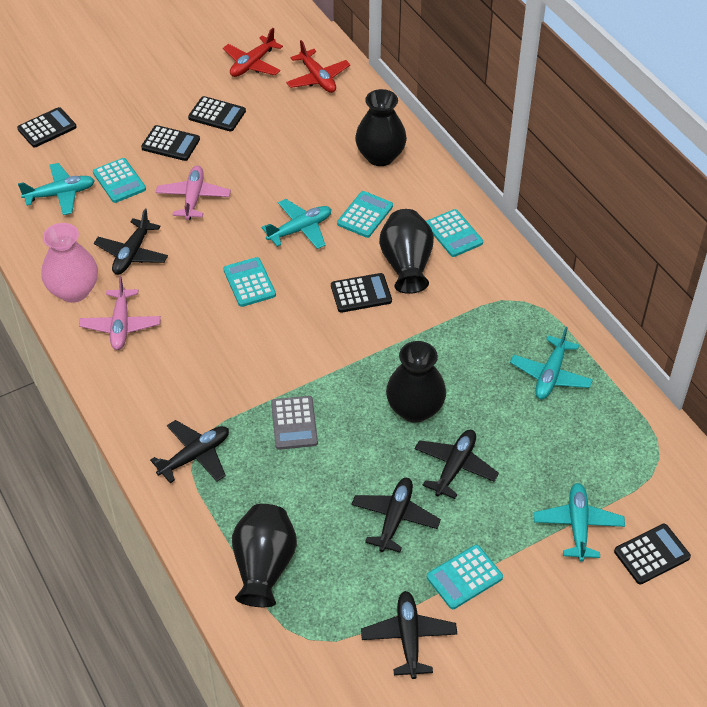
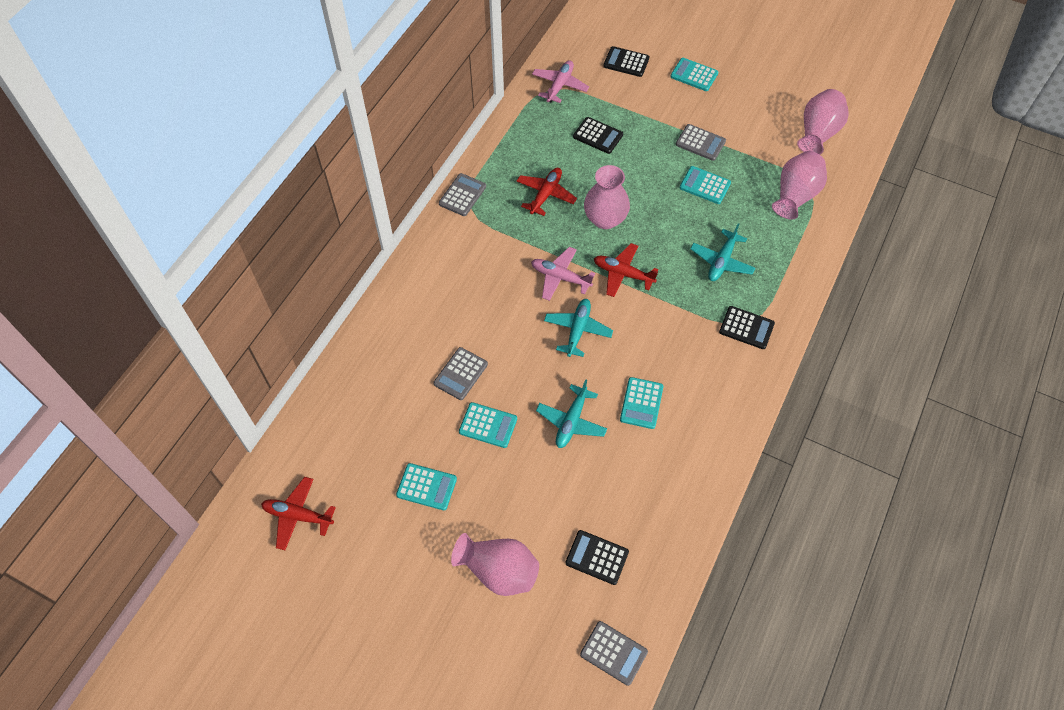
black calculator: [17,107,77,147] [141,125,200,161] [188,96,246,132] [331,273,392,313] [614,524,691,584] = 5 -> [566,530,629,585] [573,117,623,154] [603,46,650,77] [719,306,775,349] = 4
black plane: [94,209,168,275] [150,420,229,483] [352,478,441,553] [361,591,457,679] [415,430,499,499] = 5 -> none = 0
black vase: [232,504,297,607] [355,89,407,166] [379,209,434,294] [386,341,446,423] = 4 -> none = 0
grey calculator: [271,396,318,450] = 1 -> [433,347,488,400] [439,173,486,216] [580,621,648,686] [676,124,726,161] = 4
pink vase: [41,223,98,303] = 1 -> [451,533,539,596] [584,165,630,229] [772,151,827,220] [797,89,849,154] = 4
red plane: [223,28,283,77] [286,40,350,93] = 2 -> [261,477,336,550] [517,168,577,216] [594,243,658,297] = 3
turquoise plane: [18,163,95,215] [261,199,331,249] [510,327,593,399] [534,483,625,562] = 4 -> [536,380,607,448] [544,299,613,357] [690,223,755,281] = 3

